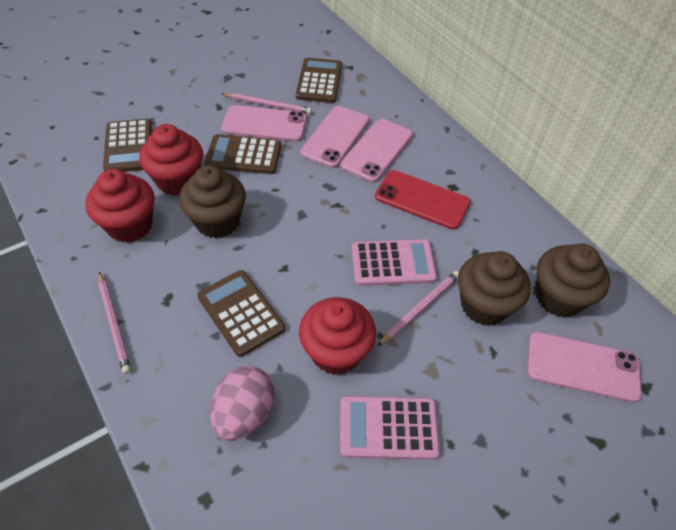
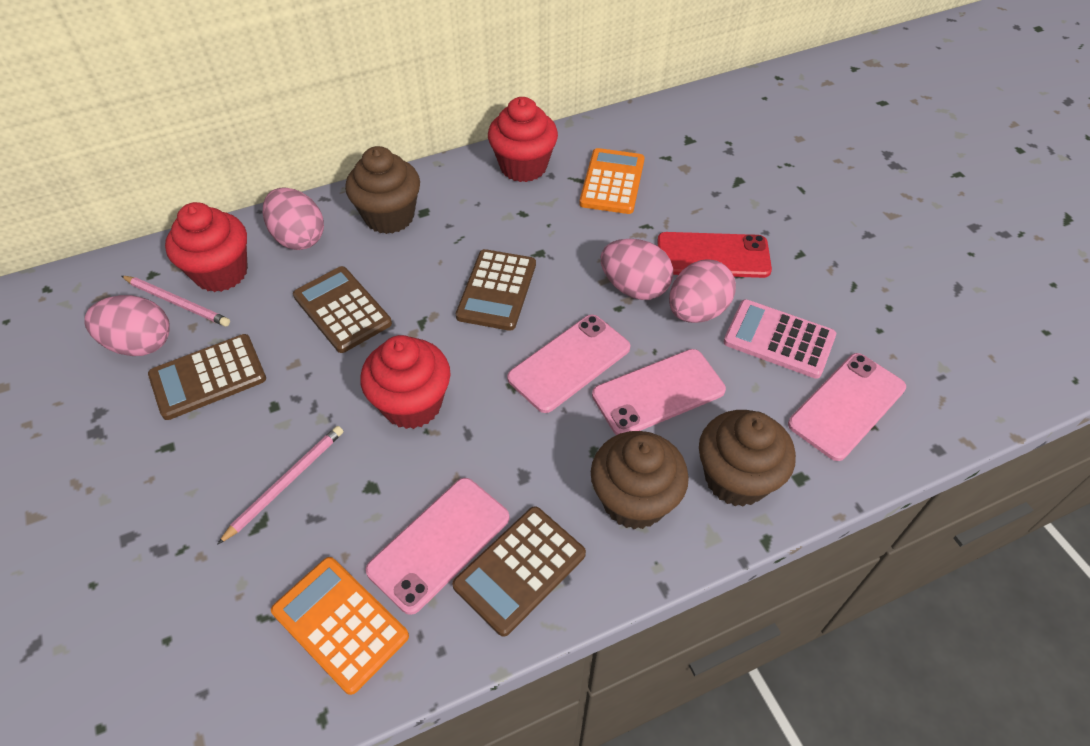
orange calculator: none = 0 -> [271,557,409,695] [579,148,645,214] = 2
pink calculator: [340,396,440,460] [352,239,437,286] = 2 -> [724,299,836,379] = 1
pink egg: [210,366,275,441] = 1 -> [84,295,170,356] [263,187,324,250] [601,239,673,300] [669,259,736,323] = 4
pink pencil: [98,272,131,374] [222,93,312,114] [378,271,459,346] = 3 -> [122,276,230,326] [217,426,343,545] = 2

